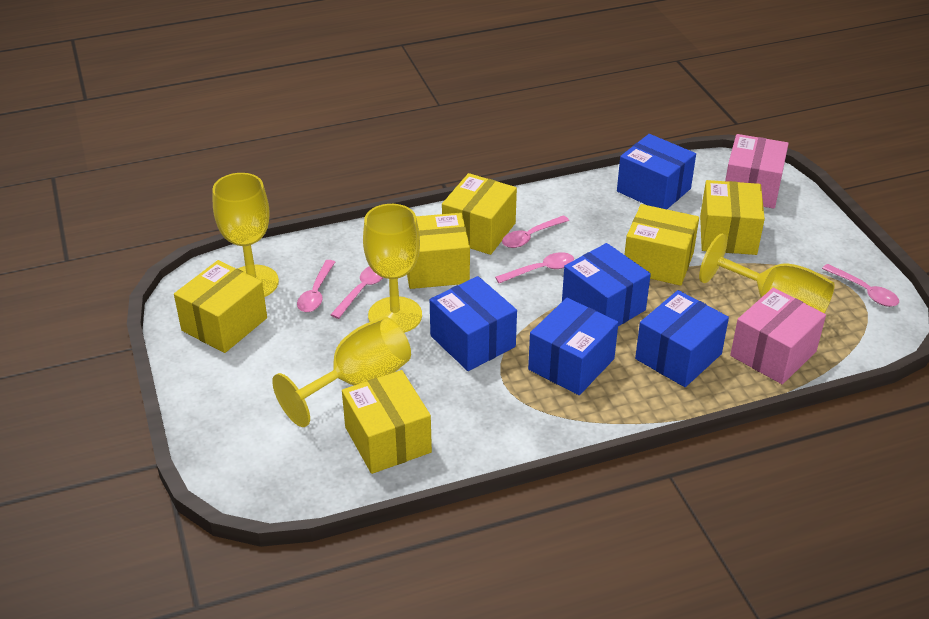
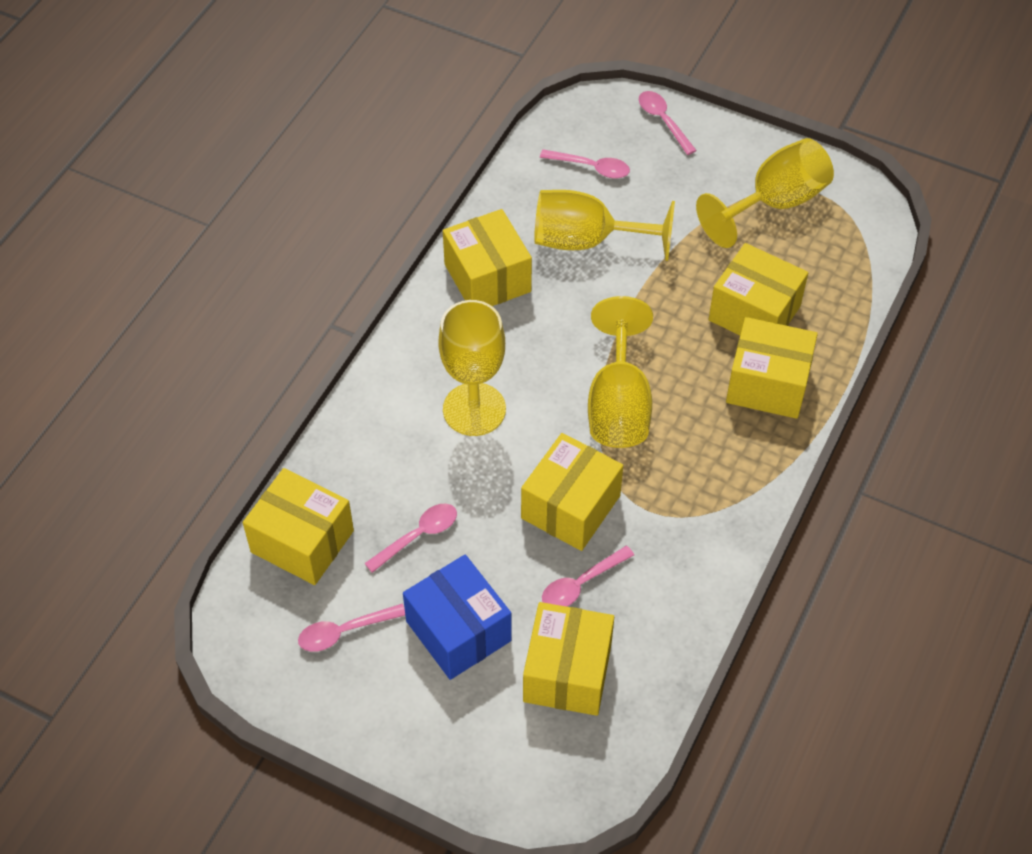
blue box: [430,276,517,371] [528,298,619,395] [562,243,651,326] [617,134,696,209] [635,290,729,387] = 5 -> [403,555,512,680] = 1
pink box: [725,134,789,209] [730,288,826,384] = 2 -> none = 0

